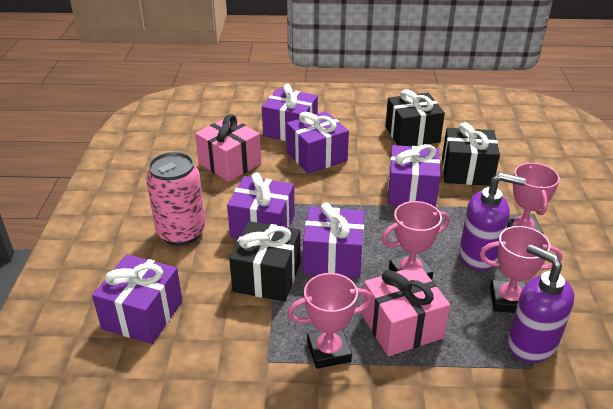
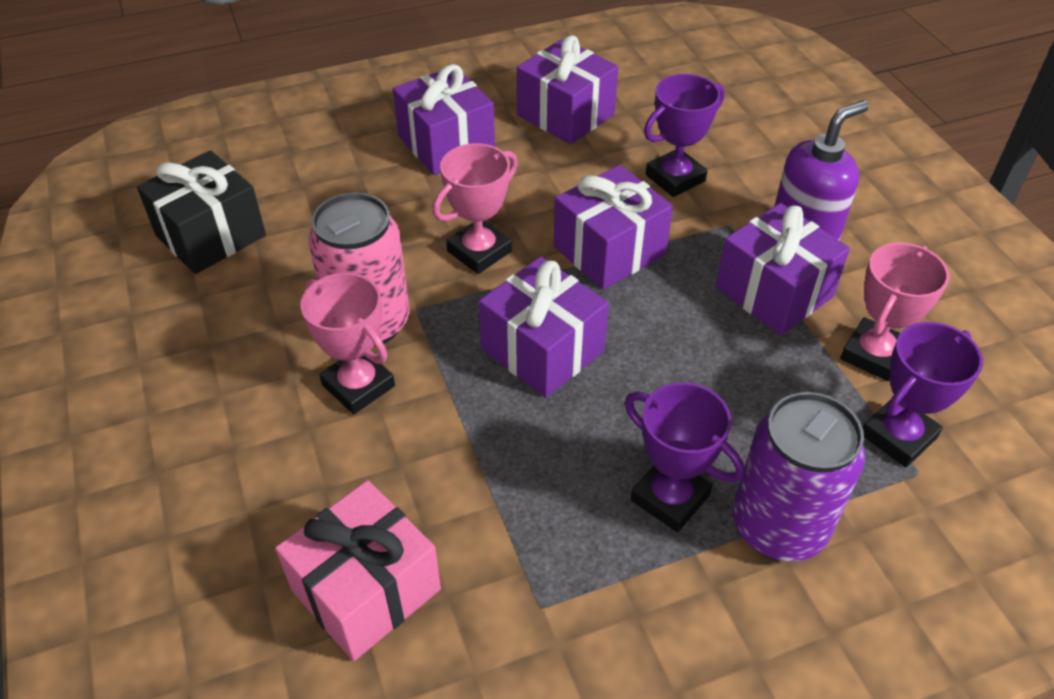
black gift: [229,221,300,302] [385,89,445,146] [442,122,500,186] = 3 -> [137,150,266,274] = 1
pink gift: [195,114,261,182] [362,265,450,357] = 2 -> [275,480,441,661] = 1
pink trophy: [288,273,372,369] [382,201,449,280] [480,226,563,313] [507,163,560,234] = 4 -> [300,273,395,414] [433,143,518,274] [840,242,949,381] = 3
purple can: none = 0 -> [733,392,865,561] = 1
purple gift: [92,254,183,344] [227,172,295,239] [262,84,318,141] [287,111,349,174] [303,203,364,278] [388,144,440,207] = 6 -> [393,64,495,175] [479,256,609,398] [517,35,618,145] [554,165,673,290] [715,203,850,335] = 5
purple soap dispenser: [459,173,526,271] [508,244,575,363] = 2 -> [775,100,869,241] = 1
purple trophy: none = 0 -> [625,382,745,532] [644,74,725,197] [863,322,983,467] = 3

